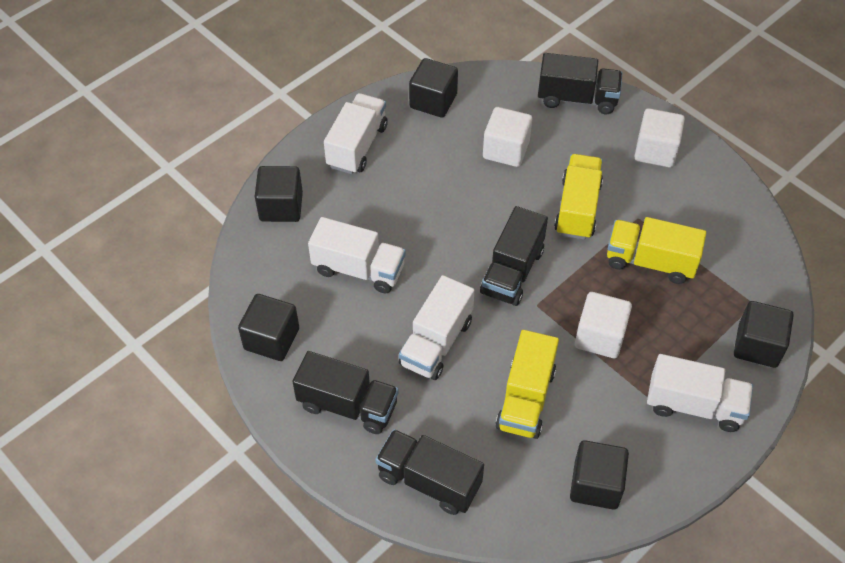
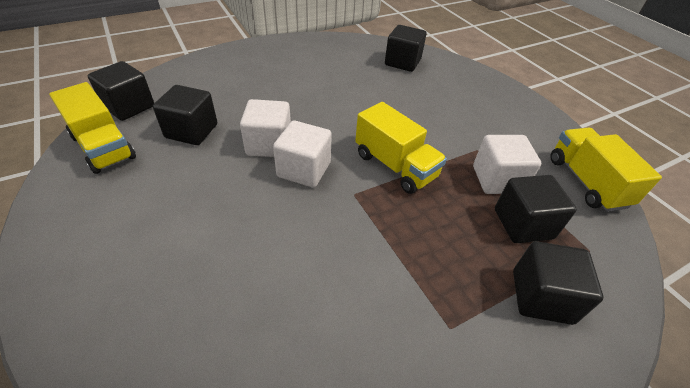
black truck: [292,351,398,434] [375,429,484,515] [480,206,548,306] [538,53,622,114] = 4 -> none = 0
white truck: [308,217,406,293] [324,93,388,174] [399,275,475,380] [647,354,753,432] = 4 -> none = 0

